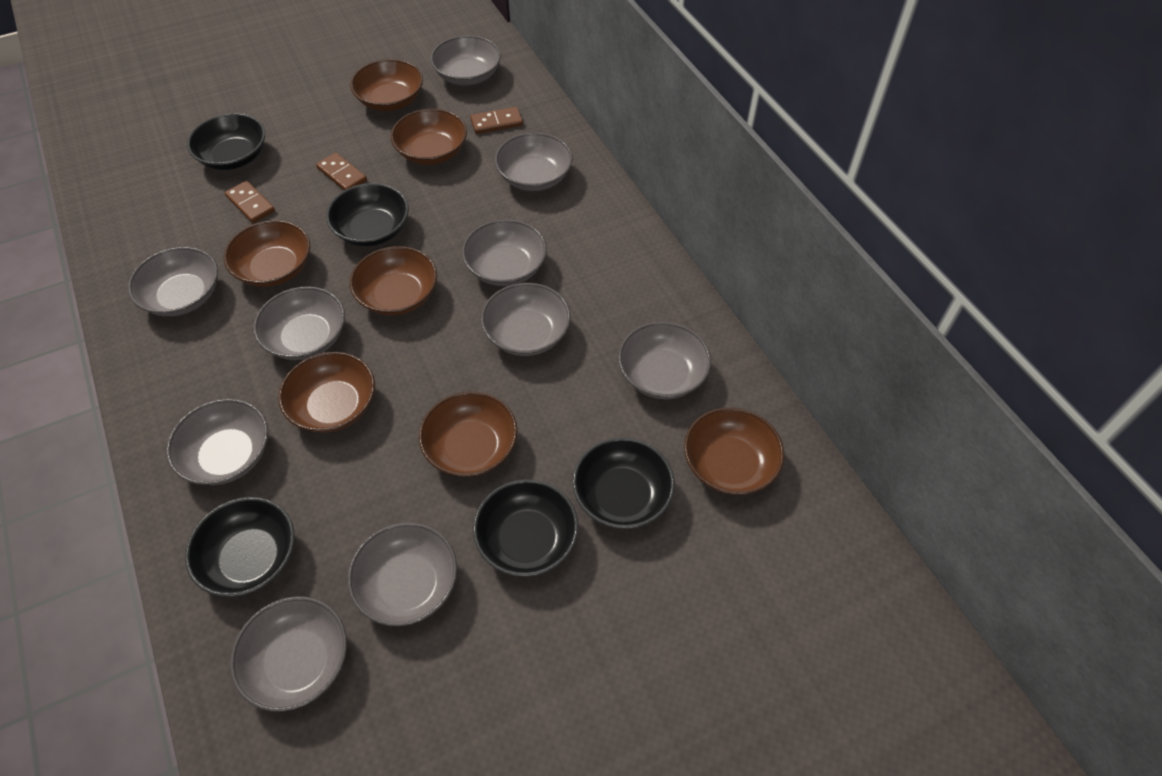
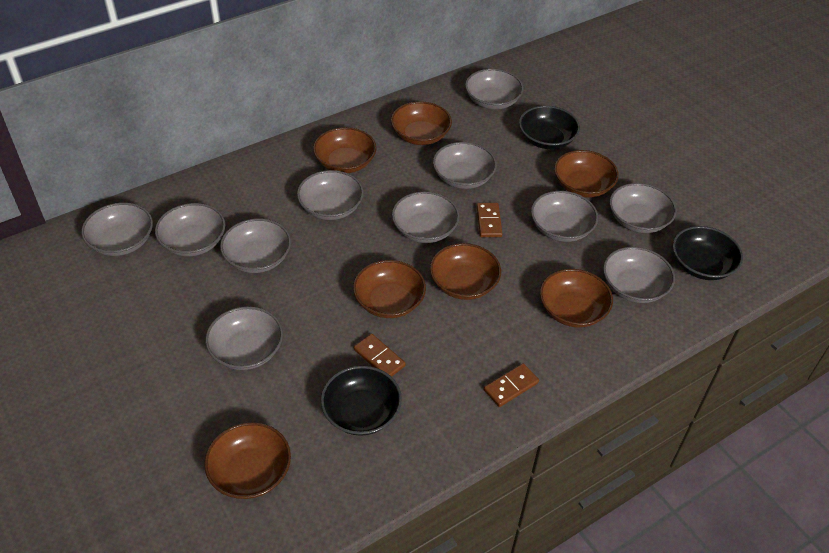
black bowl: [185,497,295,597] [187,113,265,170] [326,183,409,246] [473,479,579,577] [572,437,675,529] = 5 -> [321,366,402,436] [519,106,580,149] [672,226,743,280] = 3
grey bowl: [128,247,218,316] [166,399,268,485] [230,597,347,712] [253,286,345,360] [348,523,457,626] [430,35,501,86] [462,219,547,286] [481,283,571,356] [495,133,573,191] [618,322,711,399] = 10 -> [81,203,153,256] [155,203,225,256] [205,306,283,370] [220,219,291,273] [297,170,364,220] [392,191,460,243] [433,142,497,189] [465,69,524,110] [531,191,598,242] [603,247,675,303] [610,183,677,233] = 11

